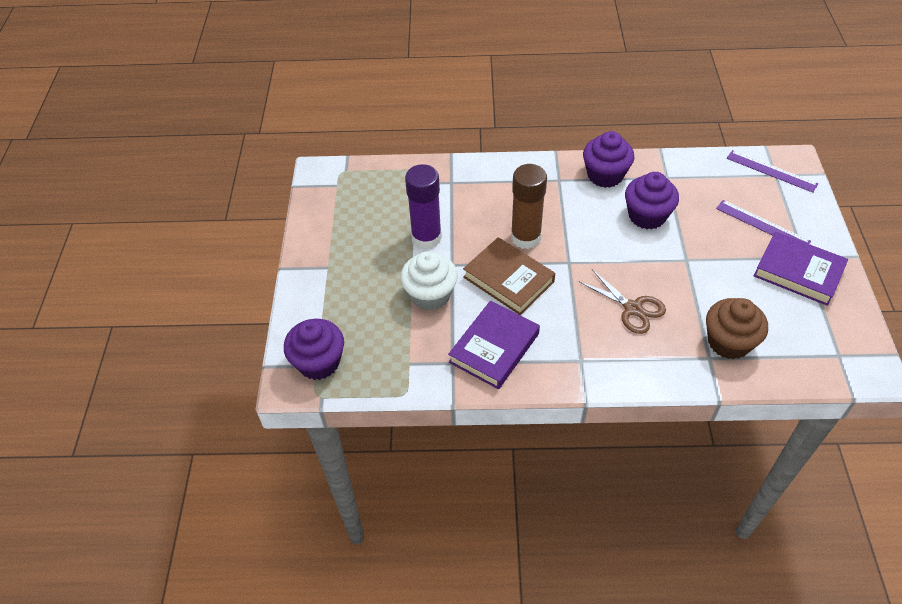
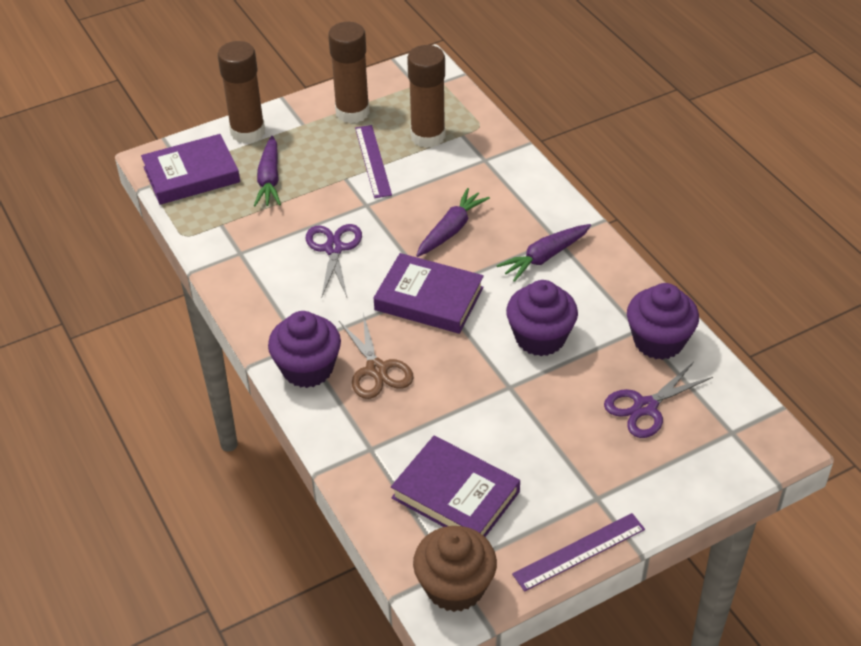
brown book: [463,237,555,315] = 1 -> none = 0
brown glue stick: [511,164,547,249] = 1 -> [218,41,265,143] [328,22,370,124] [407,45,446,148] = 3
purple book: [448,301,540,389] [754,232,848,306] = 2 -> [141,134,240,205] [374,253,484,334] [391,436,520,537] = 3
purple carrot: none = 0 -> [254,136,281,206] [416,188,490,257] [496,224,591,282] = 3
purple glue stick: [405,164,442,249] = 1 -> none = 0
purple scissors: none = 0 -> [306,224,362,299] [604,362,713,438] = 2
white cupcake: [401,251,458,310] = 1 -> none = 0

